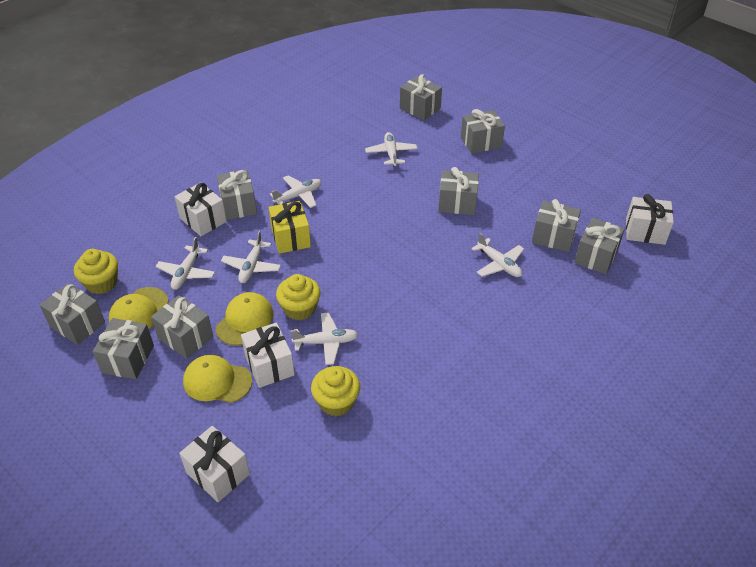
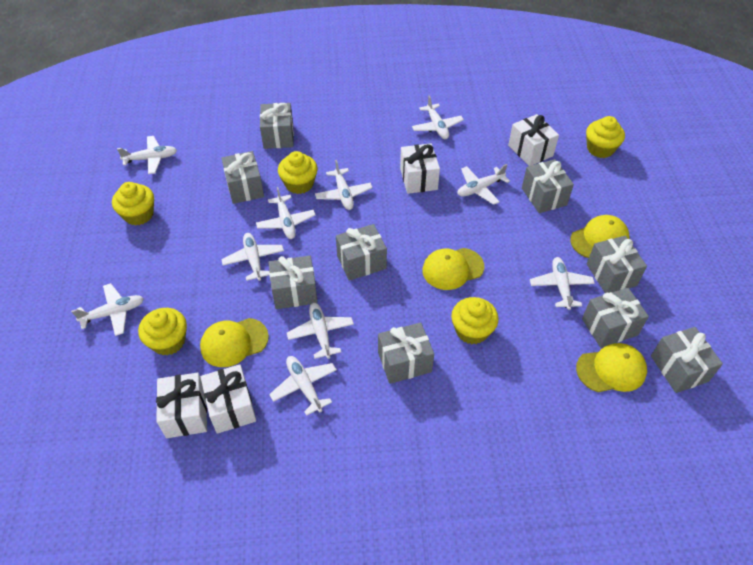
white plane: [156,237,215,290] [221,231,281,283] [270,175,321,208] [290,313,358,365] [365,132,417,167] [471,233,524,277] = 6 -> [71,283,144,336] [117,136,177,174] [221,233,284,281] [256,187,315,239] [269,356,337,416] [287,303,354,359] [315,160,372,210] [412,95,464,139] [458,164,510,205] [530,257,595,310] = 10
yellow cap: [109,287,168,329] [183,355,252,403] [216,292,274,346] = 3 -> [200,318,269,367] [423,248,484,290] [570,215,629,258] [576,343,647,392] = 4
yellow cupcake: [74,249,118,294] [276,274,320,320] [311,366,360,416] = 3 -> [112,182,154,226] [138,308,187,356] [278,151,317,194] [451,297,499,344] [586,116,625,158] = 5
yellow gift: [268,201,311,254] = 1 -> none = 0

